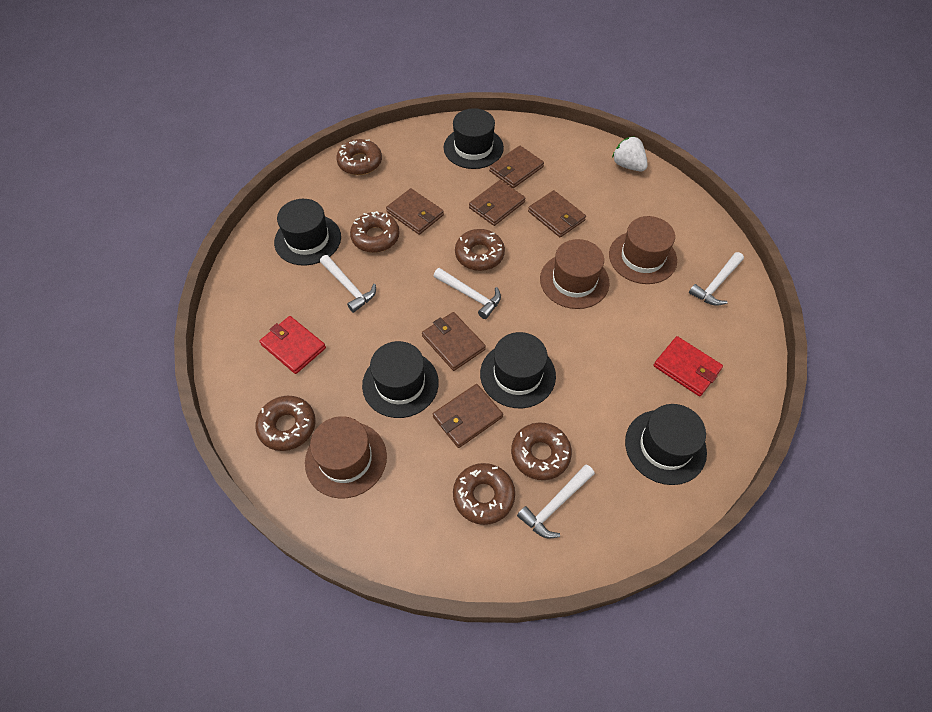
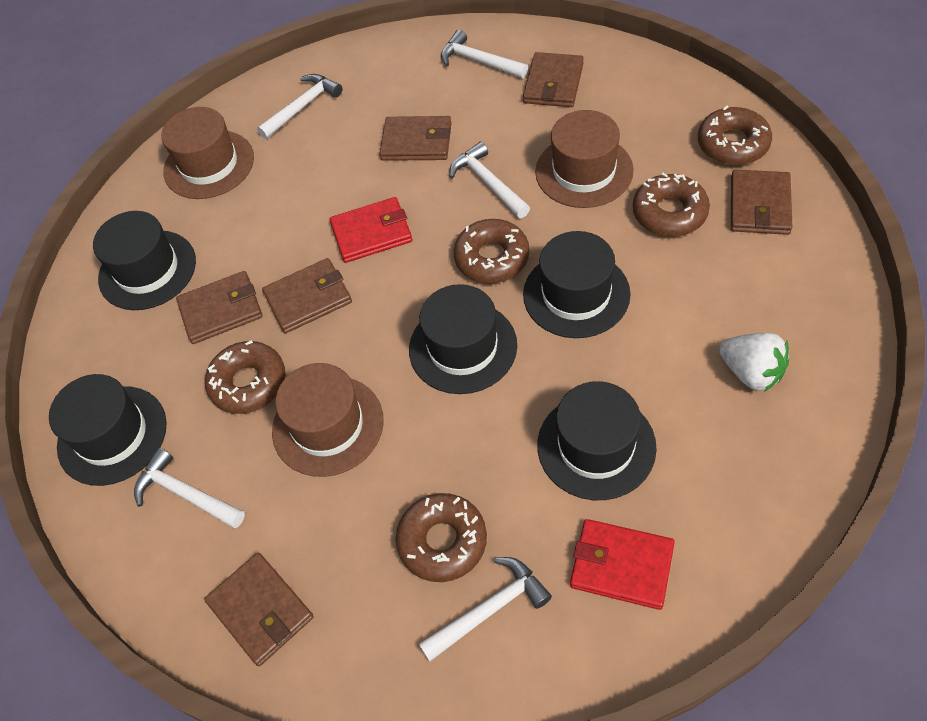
brown donut: [255,396,316,451] [336,139,382,175] [350,211,400,253] [453,463,515,525] [455,229,505,271] [511,422,572,480] = 6 -> [205,340,286,414] [396,493,487,582] [453,219,530,283] [633,173,710,236] [698,106,772,165] = 5
white hammer: [320,255,376,313] [434,268,501,319] [517,464,595,539] [689,252,744,306] = 4 -> [134,448,245,528] [257,74,342,139] [419,557,552,662] [441,30,528,78] [450,142,530,218] = 5

